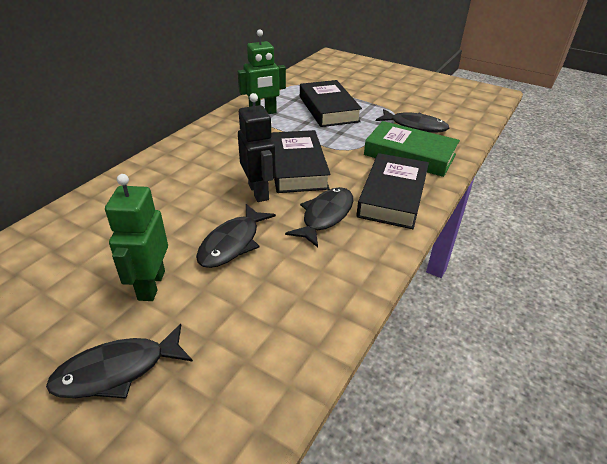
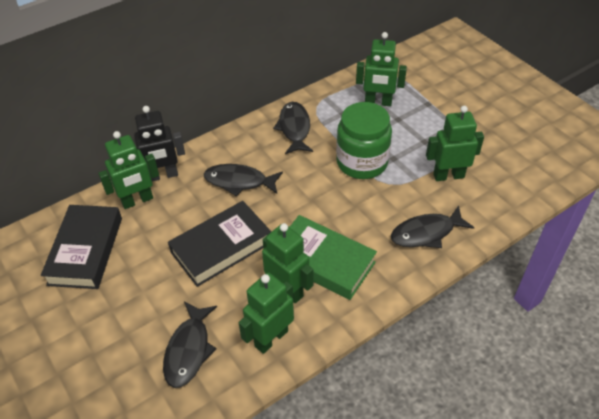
black book: [271,130,331,193] [300,80,362,127] [356,153,429,229] = 3 -> [41,205,122,289] [168,201,271,287] = 2
green jar: none = 0 -> [336,102,392,179] = 1
green robot: [105,174,168,301] [238,29,286,114] = 2 -> [98,131,159,209] [239,272,294,354] [262,223,313,303] [356,32,407,106] [426,106,484,181] = 5

